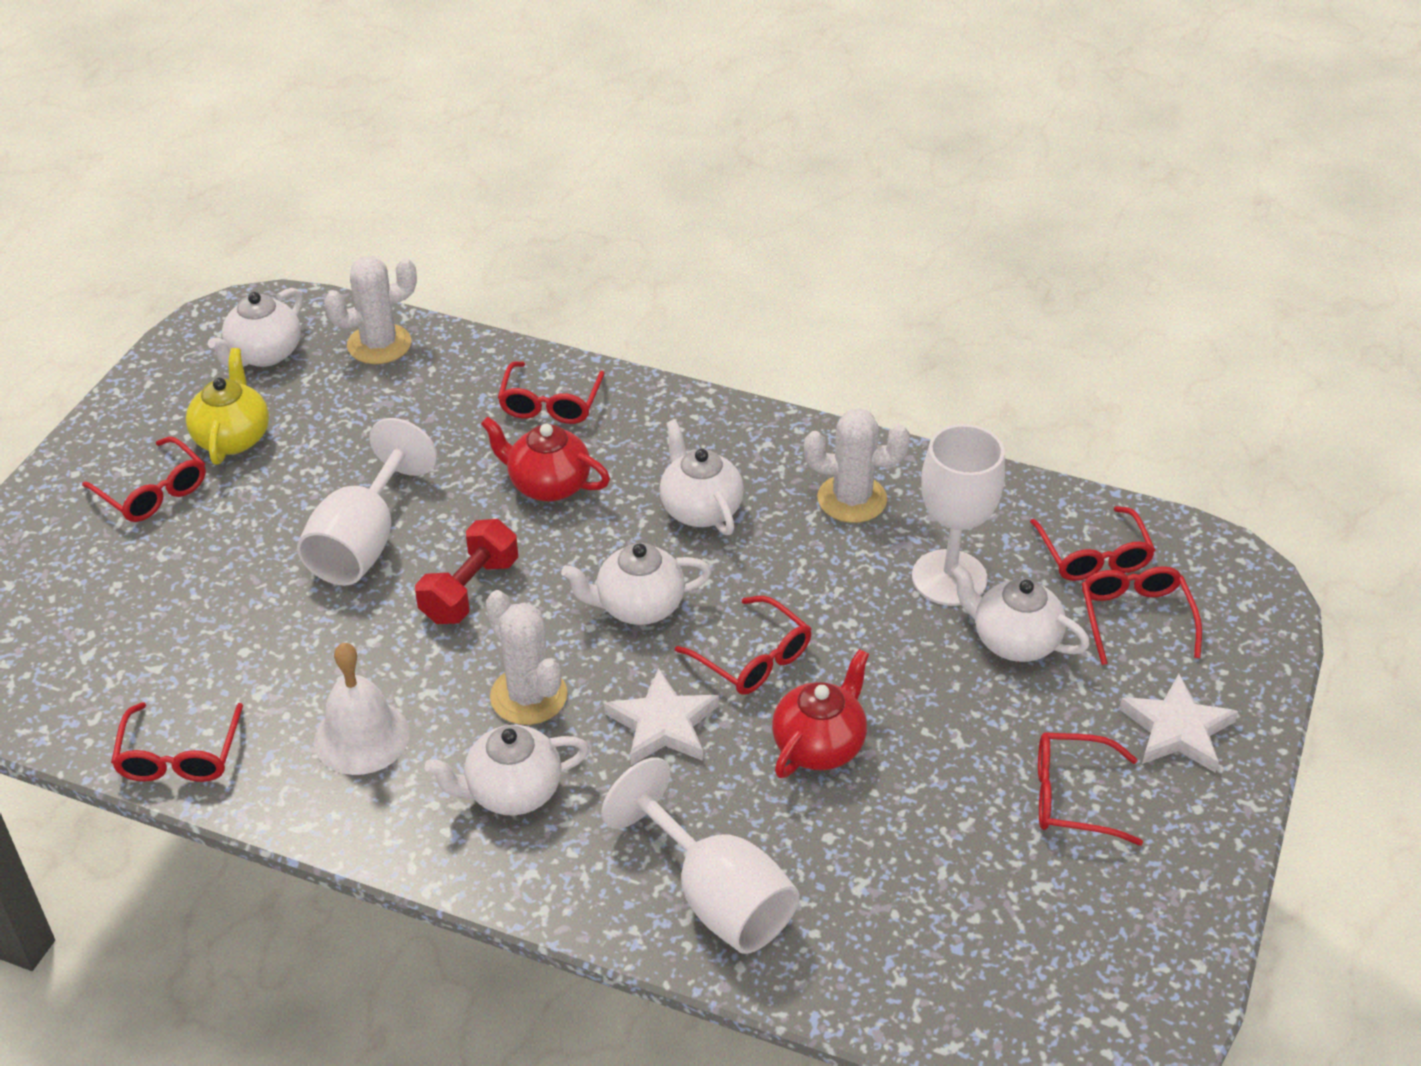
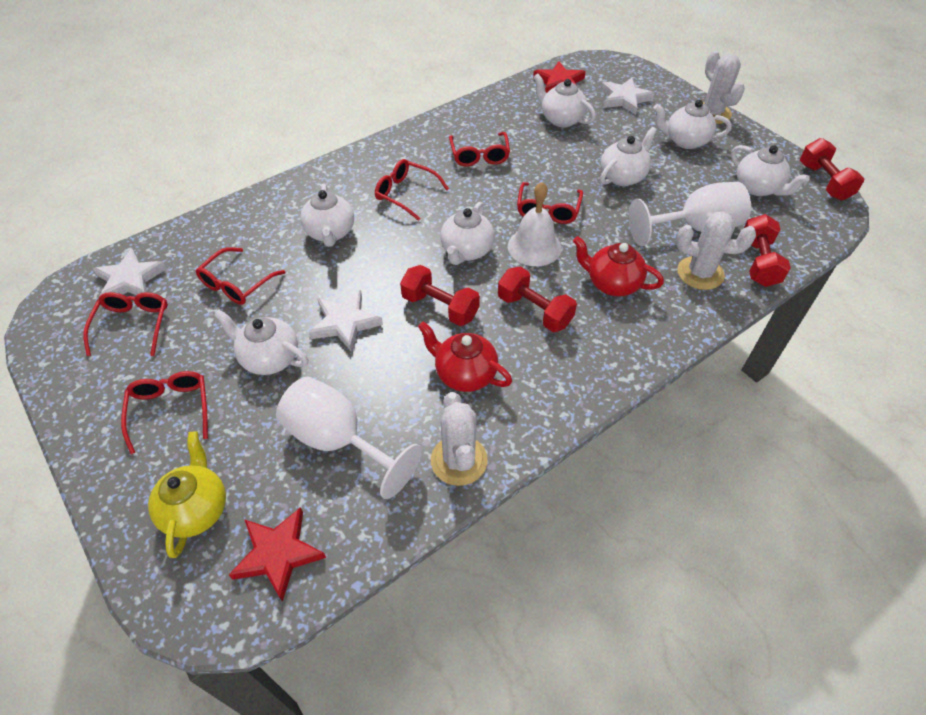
red dumbbell: [415,519,518,624] = 1 -> [400,265,480,326] [498,266,577,332] [744,214,791,287] [800,138,865,201] = 4
red glasses: [82,436,206,522] [111,702,243,782] [498,361,604,424] [675,596,811,695] [1030,506,1156,581] [1038,732,1143,846] [1082,566,1202,665] = 7 -> [83,292,168,356] [121,371,208,454] [196,247,286,305] [375,159,449,221] [449,132,510,167] [517,182,583,224] = 6
red star: none = 0 -> [229,507,326,602] [533,61,586,93] = 2
white goblet: [297,418,437,586] [601,757,799,954] [912,424,1005,606] = 3 -> [276,377,422,499] [629,182,751,246] = 2
white star: [604,668,719,765] [1119,674,1238,772] = 2 -> [93,248,167,297] [309,290,383,352] [601,78,654,115] = 3
white teapot: [208,288,303,367] [425,725,589,815] [561,543,711,625] [659,419,744,535] [951,563,1090,662] = 5 -> [214,310,308,375] [300,184,354,247] [440,202,495,265] [534,73,596,127] [600,127,657,186] [654,100,732,149] [731,145,810,196] = 7

